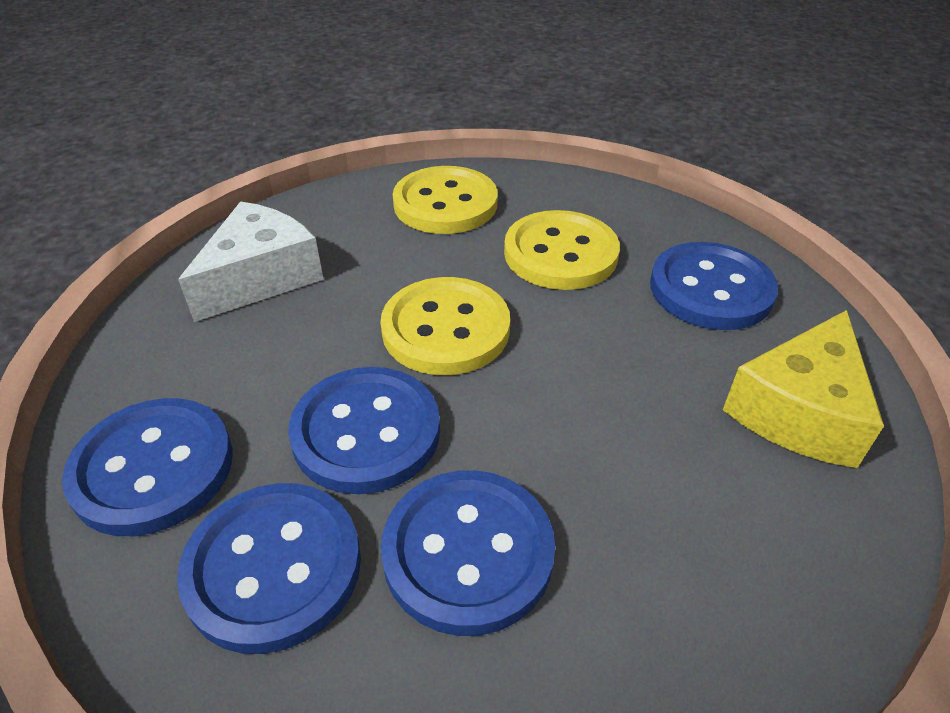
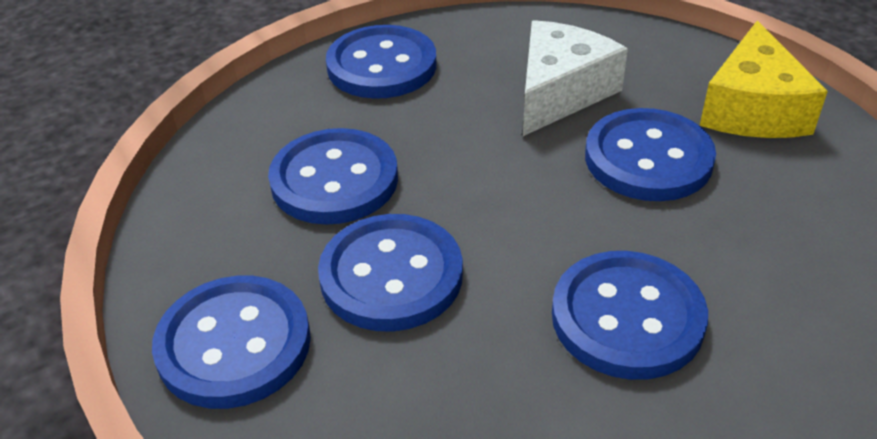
blue button: [62,398,233,536] [177,483,361,654] [288,367,440,494] [381,470,555,636] [650,242,778,330] = 5 -> [152,276,311,409] [268,128,398,225] [318,214,463,332] [326,25,437,99] [552,251,708,380] [585,108,716,201] = 6
yellow button: [380,277,510,375] [393,166,498,234] [504,210,620,290] = 3 -> none = 0

